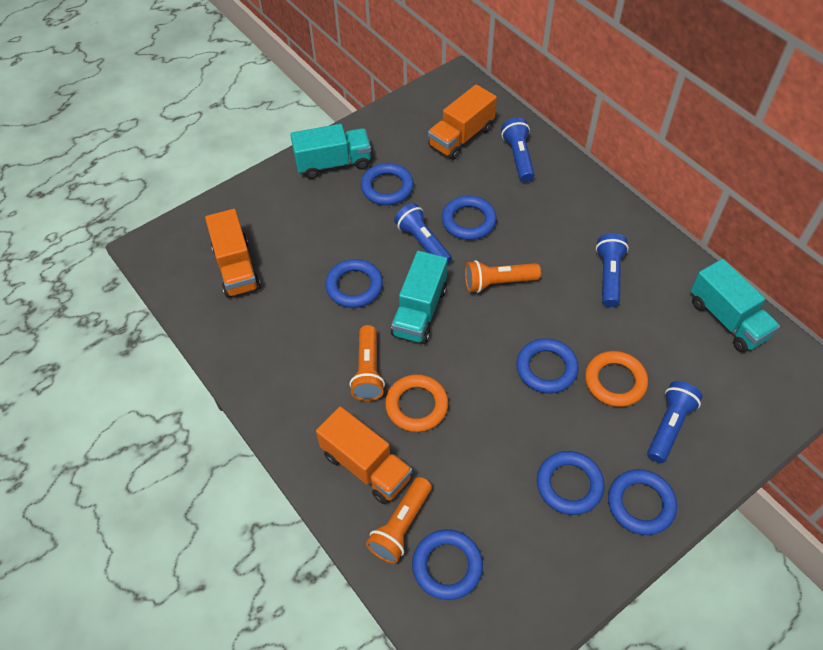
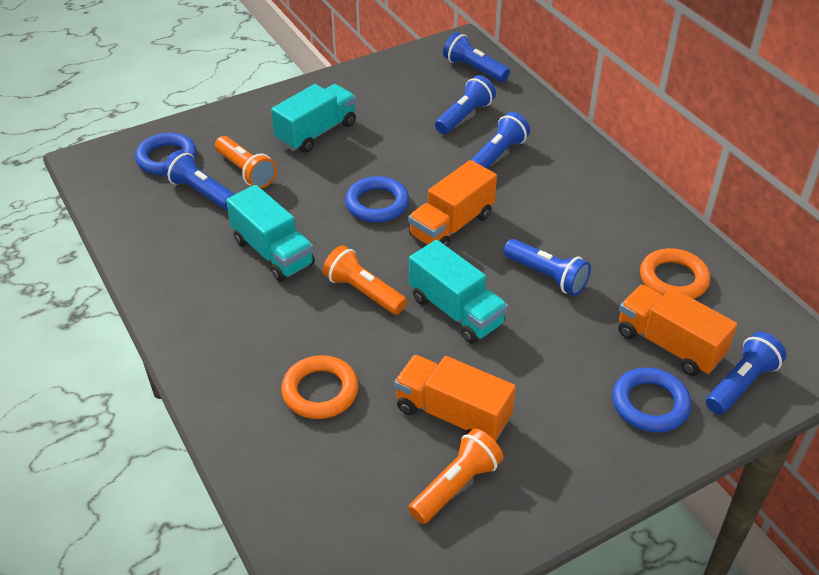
blue flashlight: [394,203,452,265] [501,118,535,182] [596,233,629,307] [647,381,703,463] = 4 -> [163,150,235,210] [435,75,496,134] [443,32,510,82] [471,112,530,169] [504,239,591,296] [706,332,786,415] = 6
blue ring: [325,259,383,308] [361,163,414,205] [412,529,483,600] [442,196,497,240] [516,338,579,393] [537,451,605,515] [608,469,677,535] = 7 -> [135,133,197,175] [345,176,409,222] [612,367,692,433] = 3

